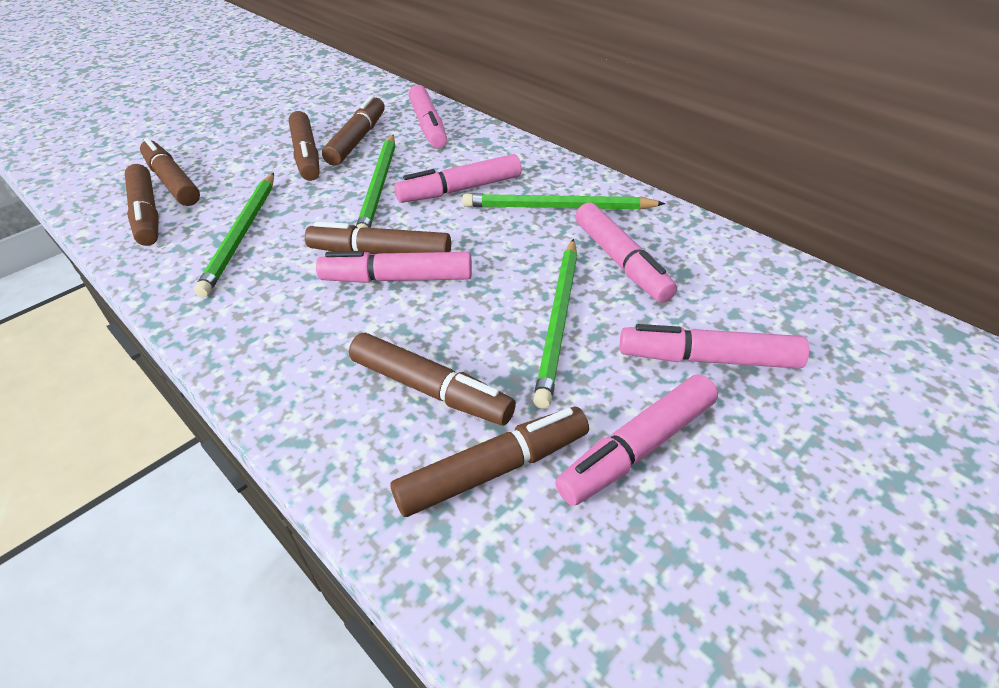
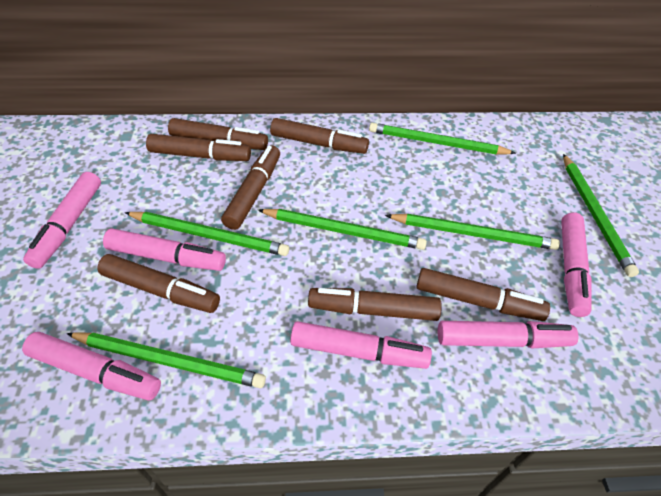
green pencil: [194,173,274,297] [356,135,395,228] [462,193,665,210] [533,239,577,409] = 4 -> [67,332,266,388] [125,212,289,256] [258,209,427,250] [369,123,516,155] [385,214,560,250] [563,154,639,277] = 6

